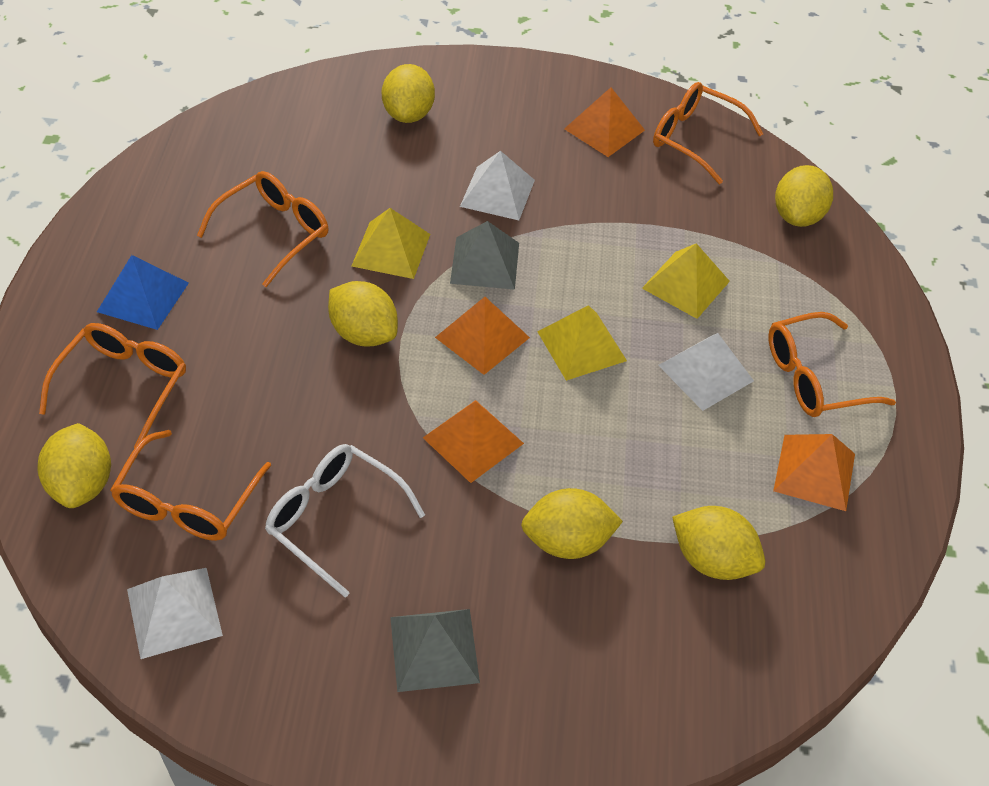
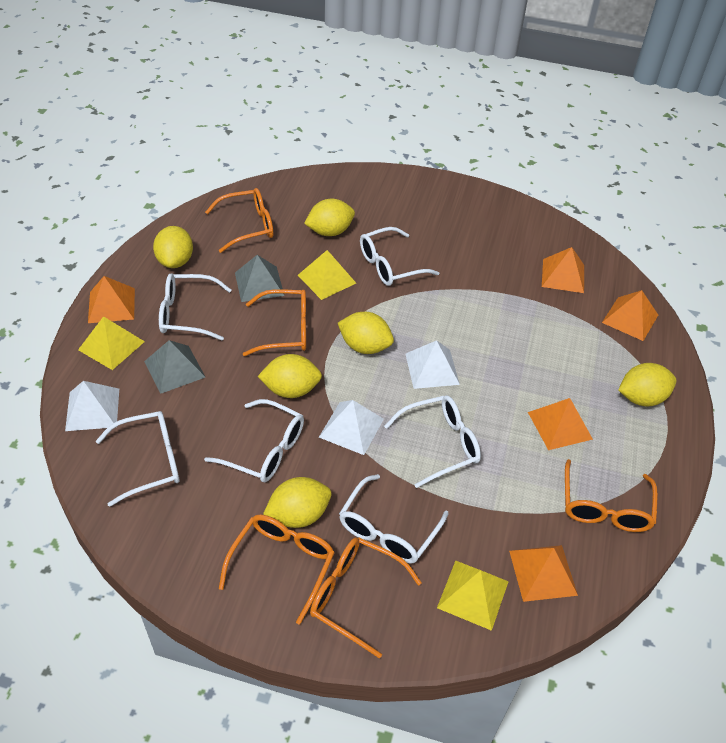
blue pyramid: [97,255,189,330] = 1 -> none = 0
orange pyramid: [423,400,524,483] [435,297,530,375] [564,87,645,157] [773,434,855,511] = 4 -> [88,276,135,323] [509,545,578,602] [528,398,593,450] [542,247,584,293] [602,290,658,341] = 5
white glasses: [265,444,425,598] = 1 -> [96,411,180,507] [159,273,231,341] [204,399,304,482] [339,474,448,564] [360,227,439,286] [384,395,481,488] = 6

